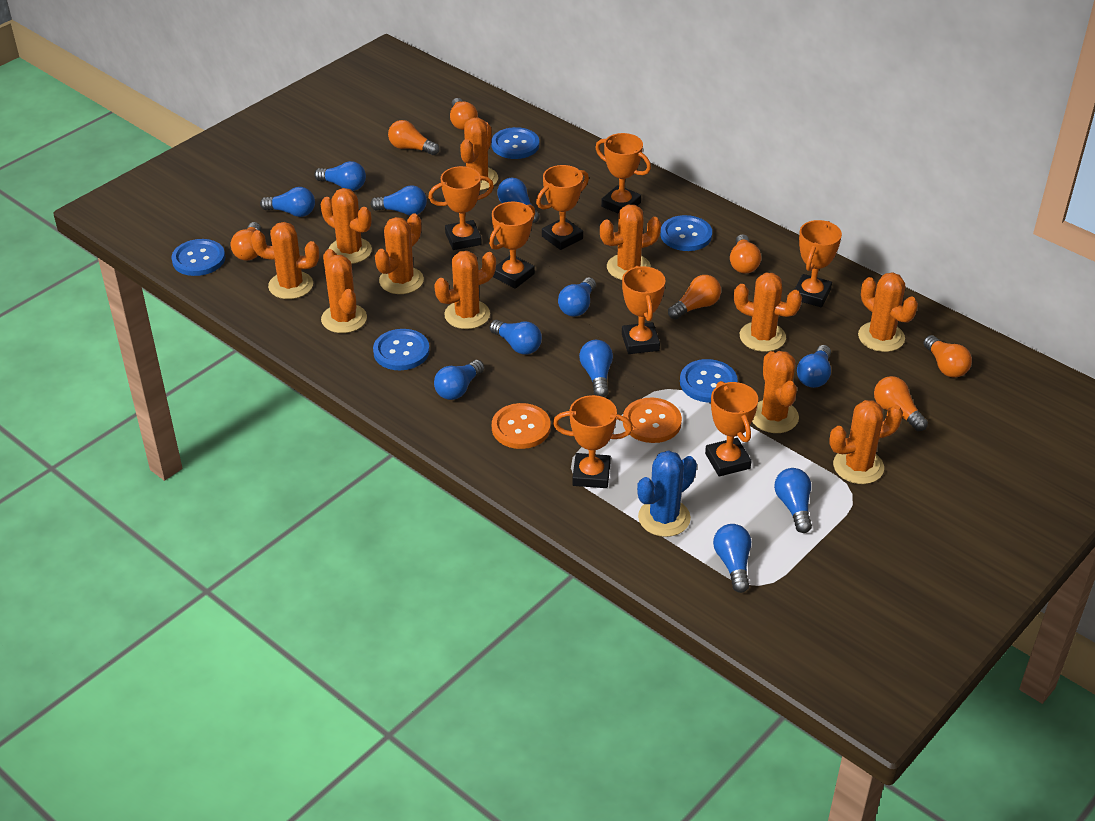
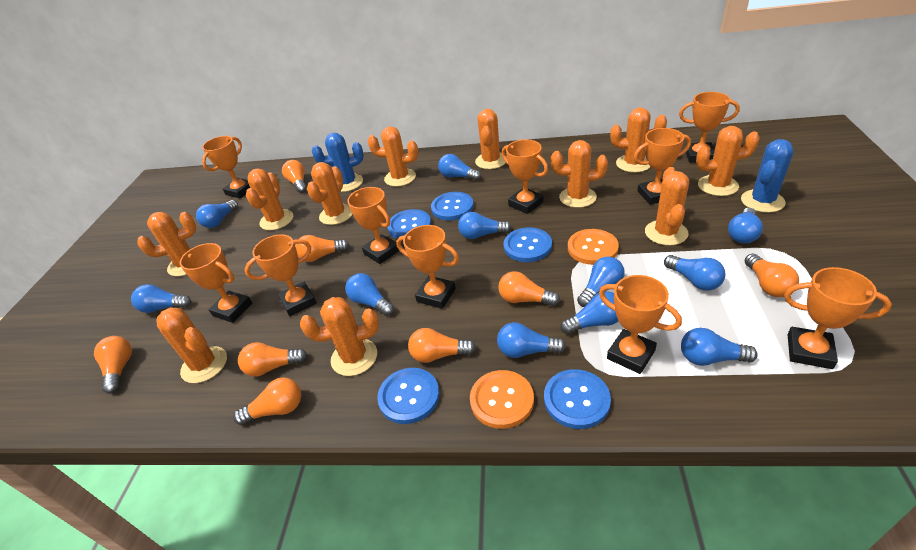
blue cactus: [637,450,697,537] = 1 -> [312,133,364,192] [741,139,793,213] = 2
orange light bulb: [231,222,261,261] [388,120,440,155] [450,98,478,130] [668,275,721,320] [730,234,761,274] [874,376,928,431] [923,335,972,378] = 7 -> [94,336,132,394] [233,377,301,425] [238,342,308,377] [282,160,307,193] [295,235,349,262] [408,328,476,363] [498,271,560,306] [745,254,799,297] = 8
orange trophy: [428,166,494,250] [489,202,535,289] [536,165,589,250] [553,395,633,488] [595,133,651,214] [622,266,666,354] [705,381,758,477] [794,220,842,307] = 8 -> [180,243,252,323] [202,136,250,199] [244,234,317,316] [347,187,399,264] [396,225,459,309] [502,139,548,214] [599,275,682,374] [634,128,691,205] [679,92,740,162] [784,267,892,369] = 10

